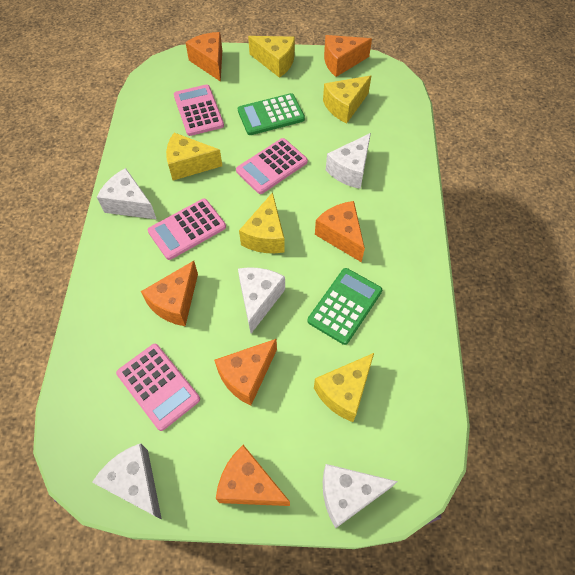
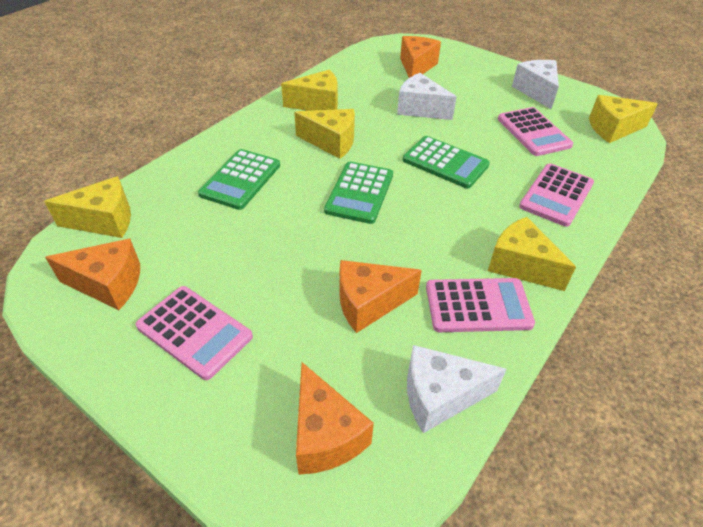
green calculator: [238,93,305,135] [308,268,382,345] = 2 -> [198,149,280,210] [324,162,393,224] [403,136,490,189] = 3
orange cheese: [141,261,198,326] [185,32,222,82] [214,339,277,406] [216,445,290,506] [315,201,365,263] [324,35,372,77] = 6 -> [45,239,140,310] [296,362,374,475] [339,260,422,333] [400,36,441,78] = 4
white cheese: [92,443,162,520] [97,168,157,220] [238,268,285,333] [323,464,398,528] [326,133,371,189] = 5 -> [397,73,457,120] [407,345,507,433] [512,60,559,109] = 3

